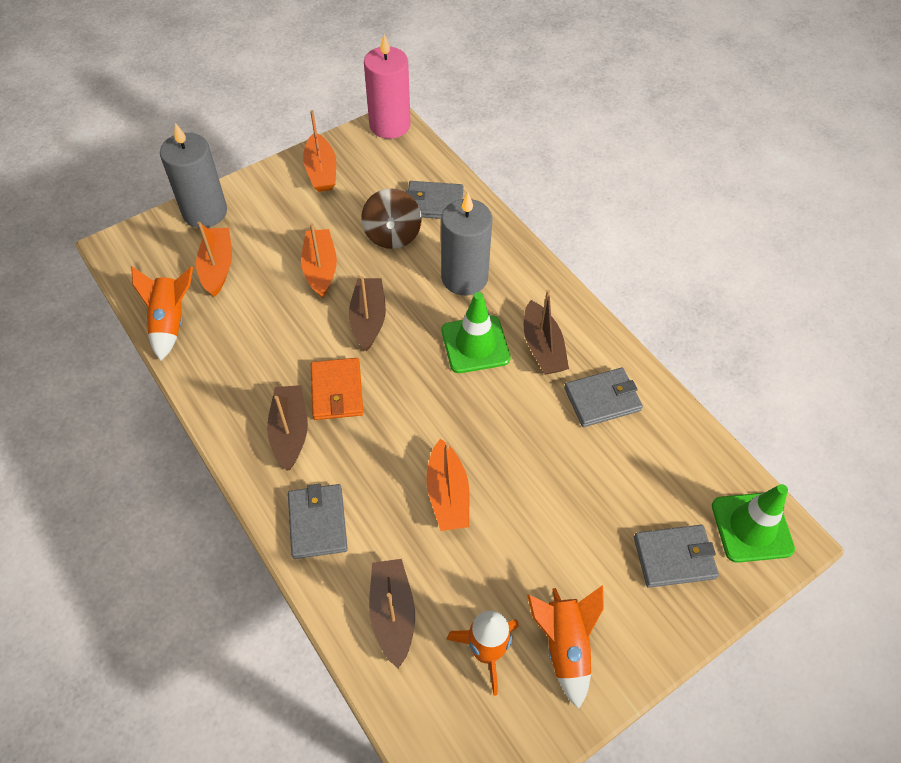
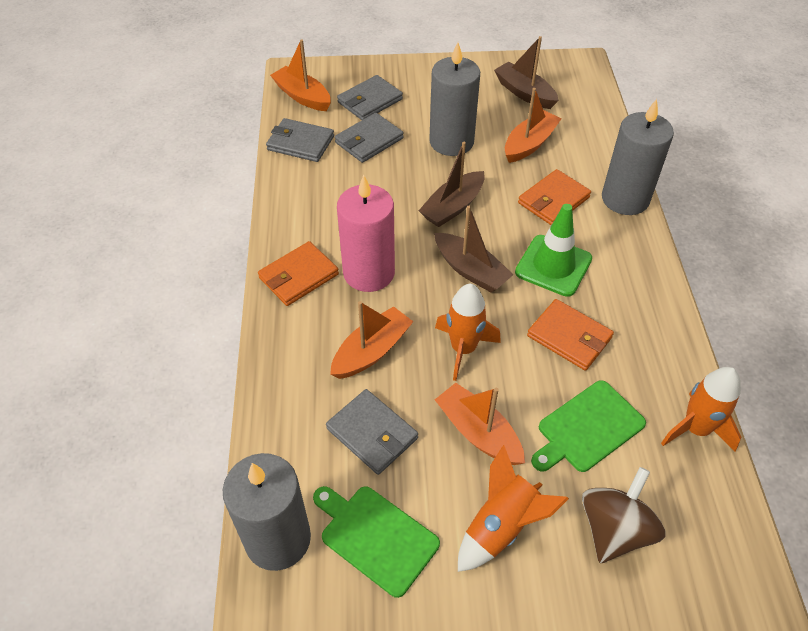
brown boat: [267,385,308,471] [349,276,386,352] [369,559,415,668] [524,290,569,375] = 4 -> [419,142,485,227] [434,206,514,293] [494,36,559,109] = 3
green cutting board: none = 0 -> [313,486,440,598] [531,380,646,472] = 2
green traffic cone: [442,292,511,373] [712,484,795,563] = 2 -> [515,204,592,297] = 1
grey candle: [160,123,227,228] [441,193,493,295] = 2 -> [223,453,311,571] [429,42,480,156] [602,99,674,215] = 3
orange wallet: [311,358,363,420] = 1 -> [258,241,339,306] [518,169,591,225] [527,299,614,371] = 3

